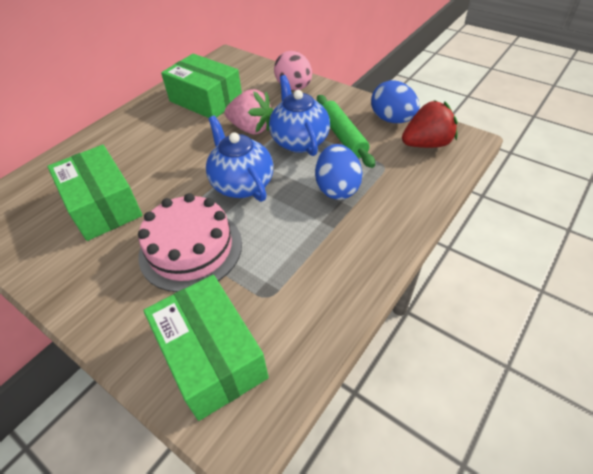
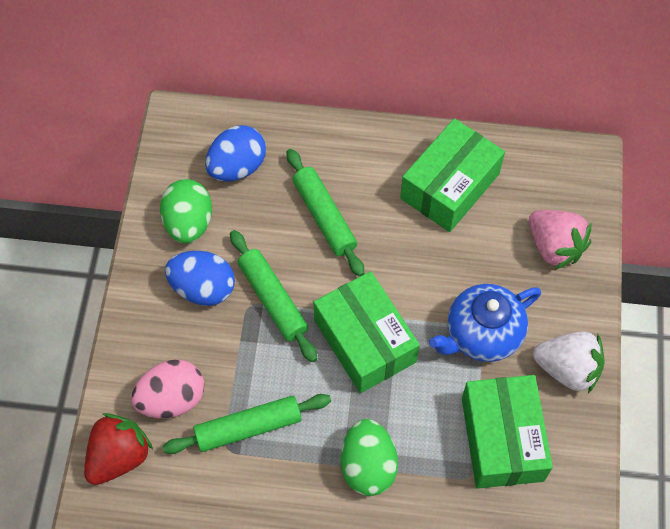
blue teapot: [206,116,274,202] [269,75,330,156] = 2 -> [429,284,541,362] = 1
green egg: none = 0 -> [160,179,212,244] [341,419,398,496] = 2
green rolling pin: [317,95,375,168] = 1 -> [163,394,331,454] [230,230,317,362] [287,149,364,277] = 3
pink cake: [138,193,242,292] = 1 -> none = 0
white strawberry: none = 0 -> [533,331,605,393] = 1

